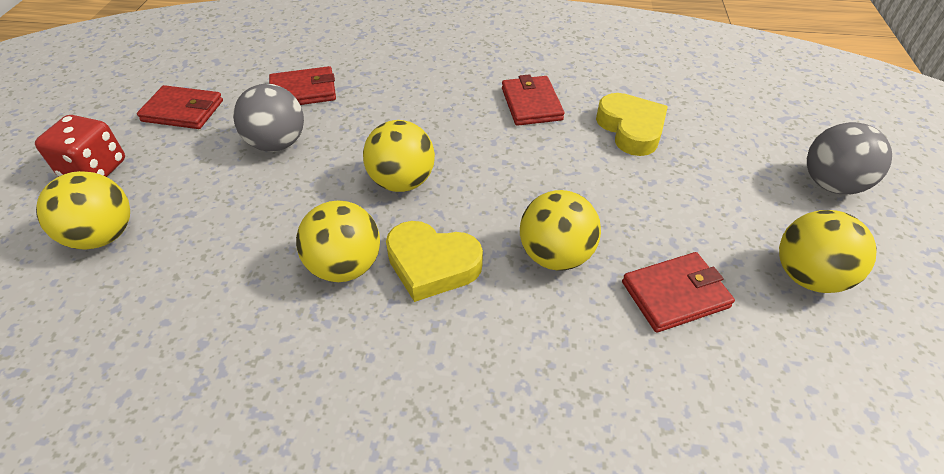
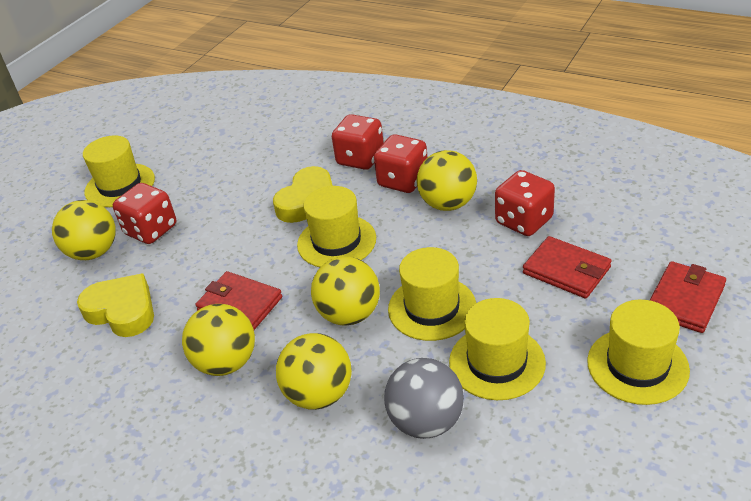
grey ball: [233,84,304,152] [807,122,892,194] = 2 -> [384,358,464,439] = 1
red dice: [35,115,125,177] = 1 -> [113,183,176,244] [332,114,384,170] [374,134,427,193] [495,170,555,236] = 4
red wallet: [137,85,223,129] [269,66,336,105] [502,74,564,126] [622,252,735,333] = 4 -> [195,271,282,330] [523,236,612,298] [650,261,726,333] = 3
yellow hat: none = 0 -> [83,136,155,207] [297,186,376,267] [388,247,476,341] [449,298,546,400] [587,300,690,405] = 5

